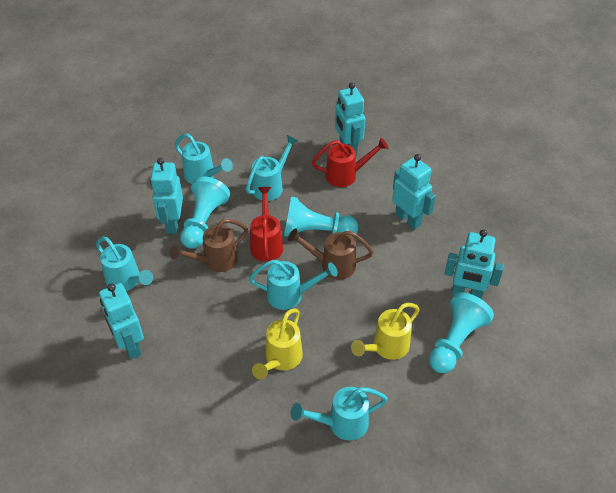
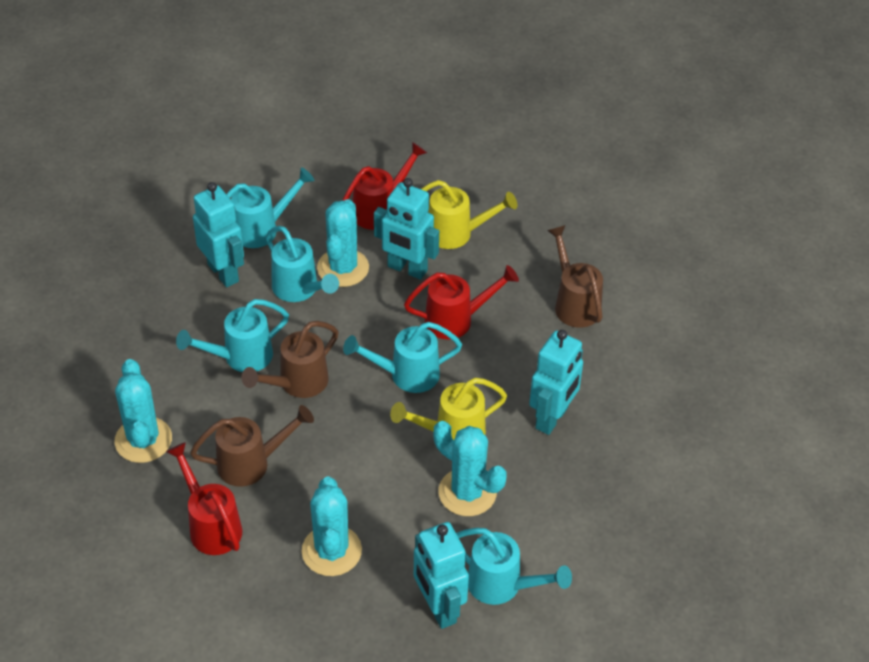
brown watering can: [169,219,248,272] [288,228,373,279] = 2 -> [190,405,314,487] [242,321,339,398] [547,225,603,328] = 3
red watering can: [250,187,283,262] [312,138,388,187] = 2 -> [166,442,242,555] [343,142,427,230] [404,265,519,340] = 3
turquoise cactus: none = 0 -> [114,359,172,463] [302,476,362,576] [317,199,369,287] [434,421,507,516] = 4
turquoise pawn: [180,176,230,249] [284,196,358,237] [429,292,494,373] = 3 -> none = 0
turquoise robot: [99,283,144,359] [150,158,183,234] [335,82,365,156] [392,154,436,230] [445,229,504,299] = 5 -> [193,182,244,287] [374,178,439,280] [414,522,469,629] [529,330,583,435] = 4

